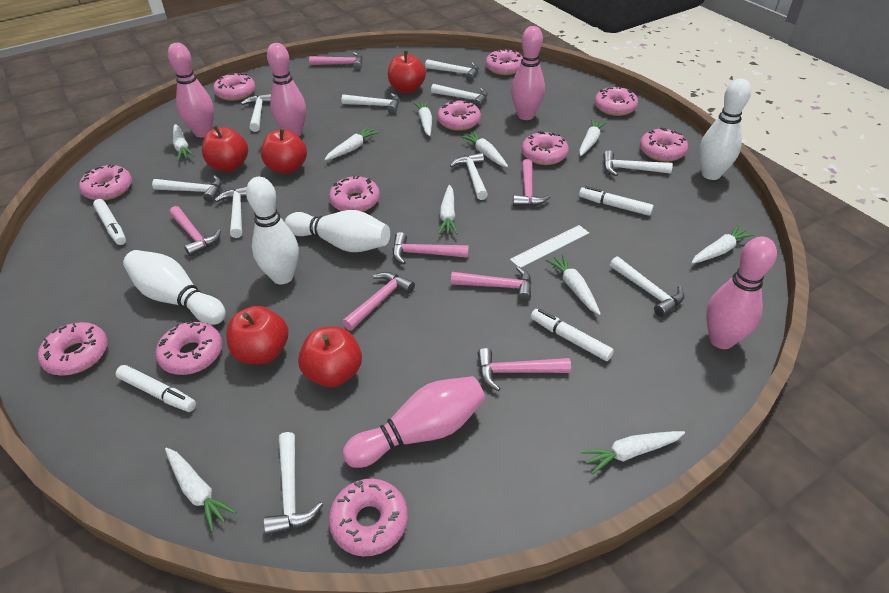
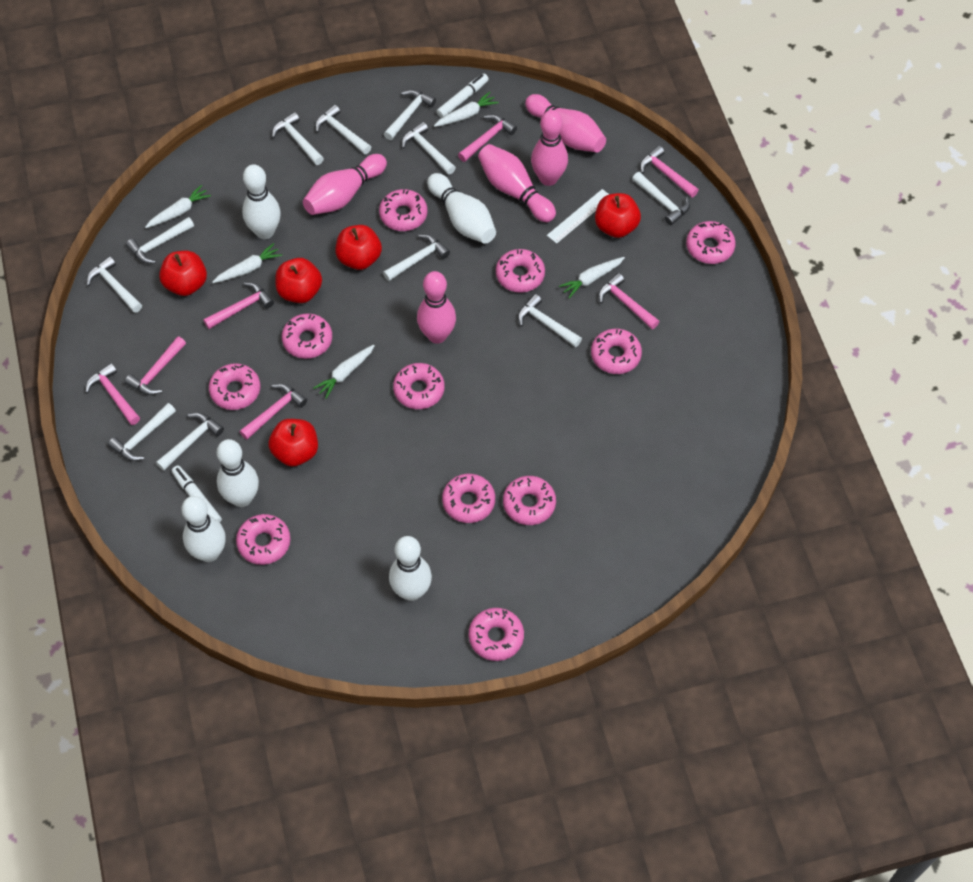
white bowling pin: [123,250,226,325] [246,177,299,284] [285,210,390,252] [699,79,751,180] = 4 -> [181,496,226,562] [217,439,259,507] [242,164,281,239] [389,536,432,601] [427,173,496,244] = 5
white carrot: [165,448,236,532] [173,124,195,161] [324,127,379,160] [413,101,432,136] [438,185,458,234] [460,131,508,167] [546,254,601,315] [579,119,607,156] [580,431,685,474] [691,225,754,264] = 10 -> [145,185,211,228] [212,243,282,283] [313,345,375,399] [434,92,499,127] [559,257,625,298] = 5
white hammer: [152,175,222,202] [215,187,247,238] [241,94,271,132] [263,432,323,535] [342,93,400,114] [425,59,479,81] [431,84,487,108] [450,153,488,200] [603,150,673,176] [610,257,684,317] = 10 -> [87,256,142,313] [108,403,176,461] [126,217,194,264] [156,413,224,471] [272,112,324,165] [315,105,371,155] [383,234,450,281] [384,90,436,140] [402,122,456,175] [518,294,582,347] [632,172,690,225] = 11
white marker: [93,199,126,245] [116,365,196,412] [531,309,614,361] [579,186,654,216] = 4 -> [172,465,222,523] [437,74,489,118] = 2

